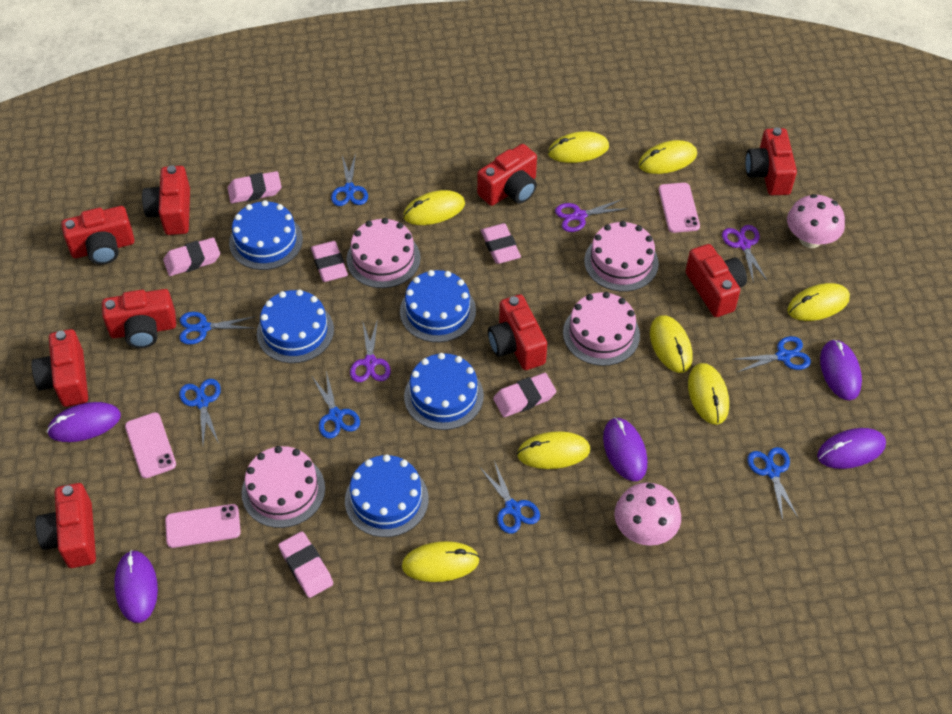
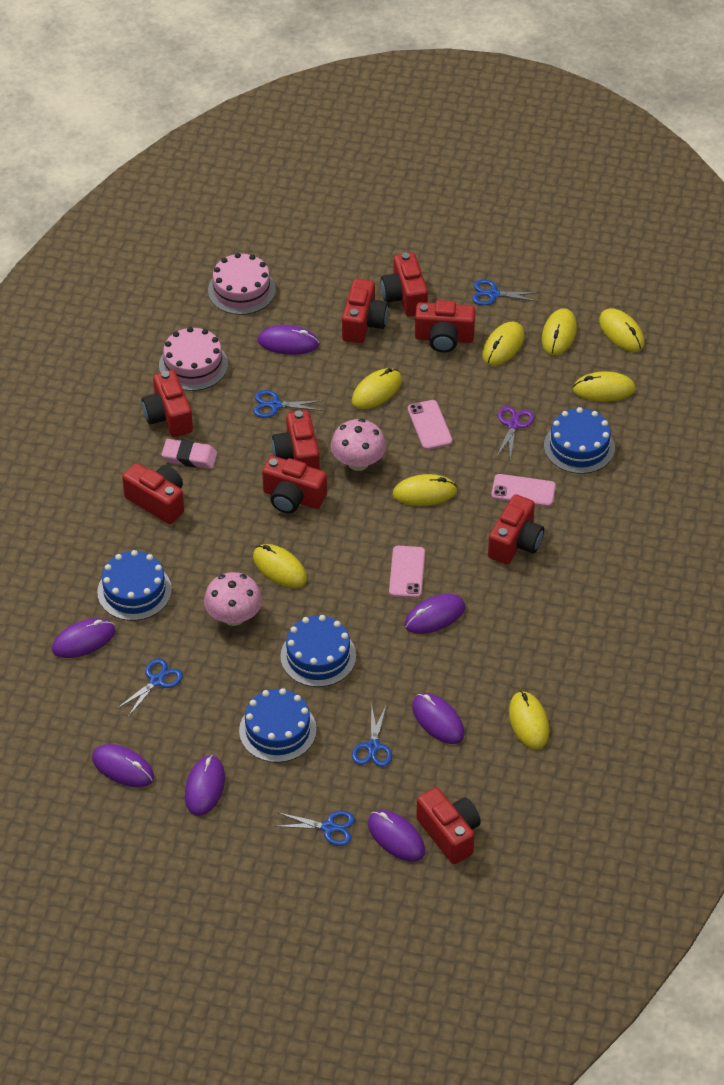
blue cake: [229,200,303,270] [257,290,334,363] [345,455,429,537] [400,270,476,342] [404,353,484,430] = 5 -> [97,550,172,621] [239,688,317,763] [280,615,356,687] [544,407,615,474] = 4
blue scissors: [179,312,256,345] [179,379,221,444] [312,371,360,439] [331,153,368,206] [480,461,540,534] [731,336,811,372] [747,447,799,521] = 7 -> [116,658,183,717] [253,390,323,418] [275,811,355,846] [352,704,392,767] [472,279,540,305] = 5
pink cake: [242,446,325,528] [346,218,421,288] [563,292,640,366] [584,221,659,292] = 4 -> [159,327,228,391] [208,253,276,315] = 2
pink eraser: [163,237,220,276] [228,171,281,203] [278,531,333,598] [311,241,348,282] [481,223,521,264] [493,373,556,417] = 6 -> [161,439,218,469] = 1
purple mouse: [47,402,121,442] [114,550,158,623] [603,417,647,481] [817,428,886,469] [820,339,862,400] = 5 -> [52,618,116,658] [92,744,154,787] [185,755,225,816] [258,325,319,355] [368,810,425,862] [405,594,465,634] [412,693,465,744] = 7
purple scissors: [350,319,391,382] [555,199,628,232] [722,225,768,283] = 3 -> [497,406,534,459] = 1

